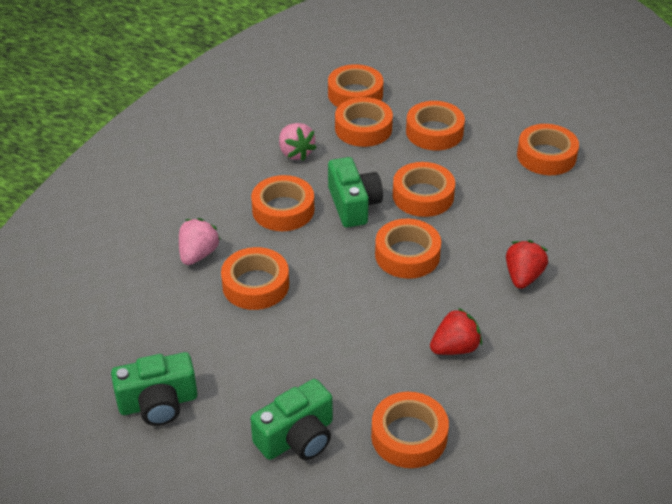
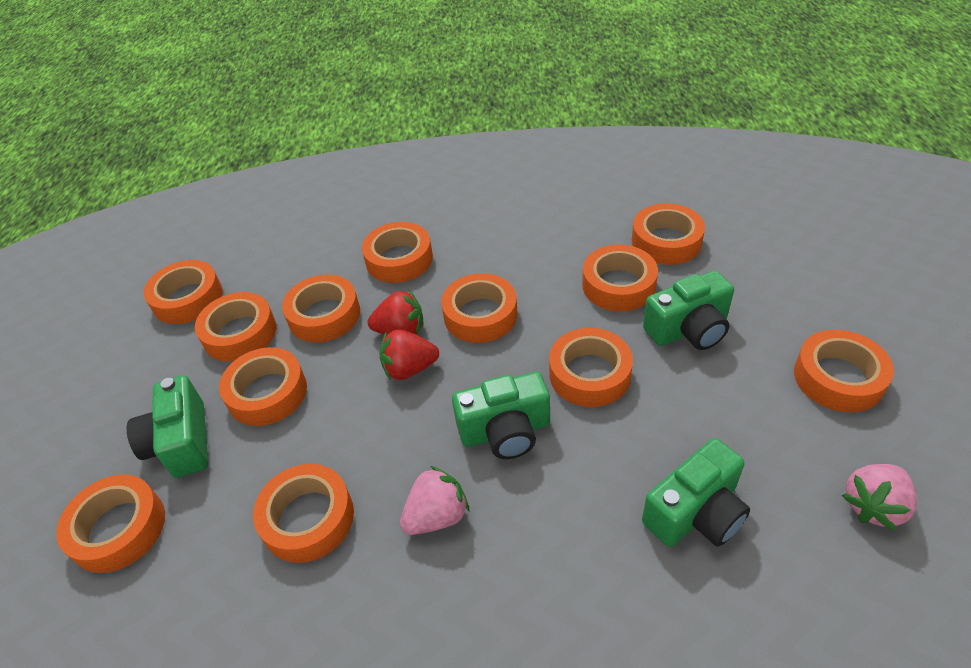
green camera: [111,352,198,426] [250,379,333,460] [328,157,383,228] = 3 -> [127,375,208,478] [452,372,550,459] [642,438,750,547] [643,271,734,350] = 4
orange tape: [221,247,289,310] [251,175,314,231] [328,64,383,107] [335,97,393,147] [371,392,449,468] [375,219,441,279] [393,162,455,217] [406,101,465,150] [517,124,579,175] = 9 -> [56,474,165,573] [144,260,223,324] [195,292,277,362] [219,347,307,426] [253,464,354,563] [282,275,360,342] [362,222,433,283] [441,273,517,343] [549,328,633,407] [582,245,658,311] [632,203,705,265] [794,330,894,412] = 12

